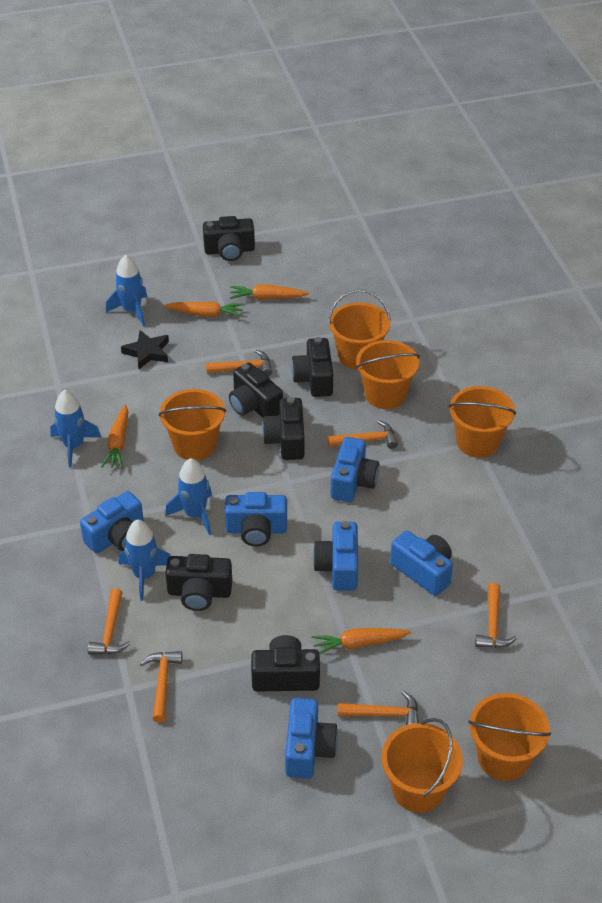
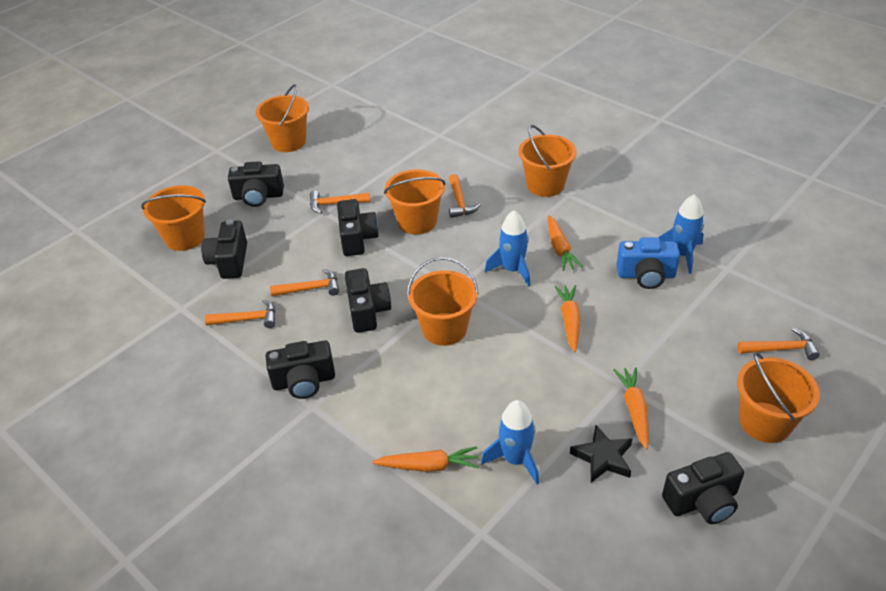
blue camera: [80,491,144,553] [225,492,287,546] [285,698,338,778] [313,521,358,591] [331,437,379,502] [390,530,453,596] = 6 -> [617,237,680,289] = 1
blue rocket: [50,390,101,468] [106,255,147,326] [119,520,171,601] [165,458,212,535] = 4 -> [481,400,539,484] [485,210,530,287] [658,194,704,274] = 3
orange hammer: [88,589,131,654] [140,651,182,722] [206,350,272,376] [327,420,398,449] [338,691,419,725] [475,583,517,648] = 6 -> [205,299,275,328] [270,269,339,296] [310,191,370,214] [449,174,480,218] [738,328,820,360] = 5

